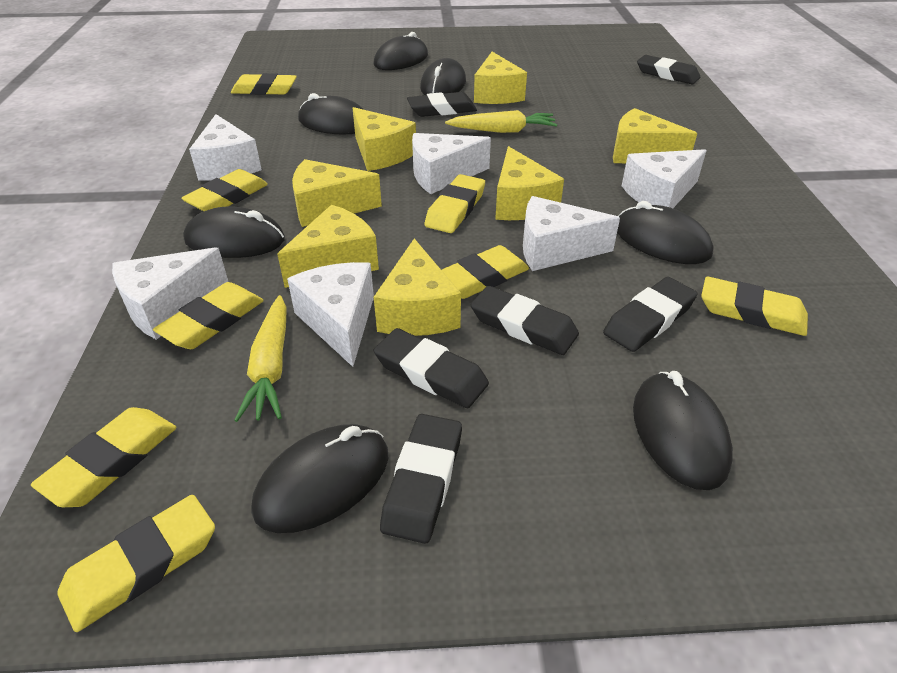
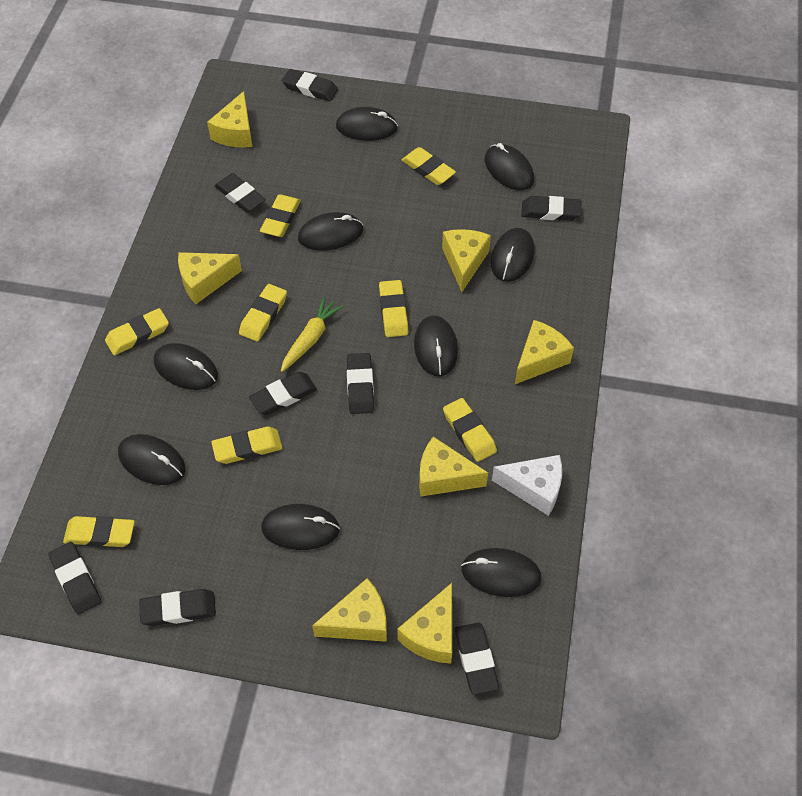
black eraser: [374,328,489,408] [380,414,462,544] [407,92,477,117] [471,286,579,355] [603,277,698,352] [637,55,700,84] = 6 -> [48,542,101,615] [139,589,216,626] [215,173,266,212] [249,372,317,415] [282,69,338,101] [347,353,374,414] [455,623,499,695] [521,196,581,221] = 8
black mouse: [183,206,285,258] [252,424,389,533] [298,93,364,135] [373,32,428,70] [420,58,466,95] [617,201,714,264] [633,371,733,490] = 7 -> [118,434,186,485] [154,343,218,390] [261,504,340,550] [298,212,363,251] [336,107,398,141] [414,316,458,376] [461,548,542,597] [485,143,534,190] [491,228,534,282] = 9
white cheese: [112,247,229,340] [189,114,262,180] [287,262,374,367] [412,133,491,194] [523,196,620,271] [622,149,707,208] = 6 -> [492,455,562,516] = 1
yellow carrot: [234,295,287,422] [445,110,557,133] = 2 -> [281,297,343,372] = 1

